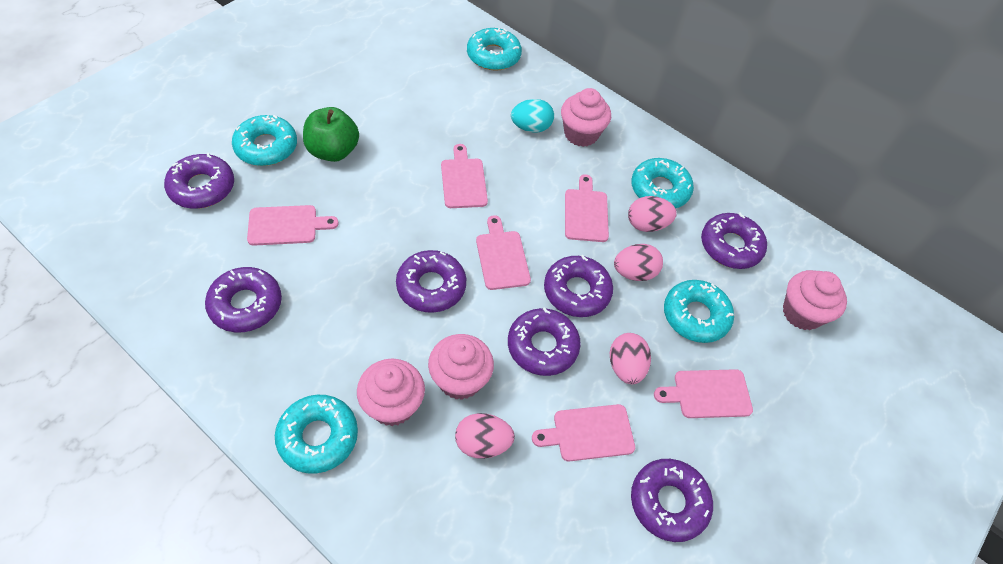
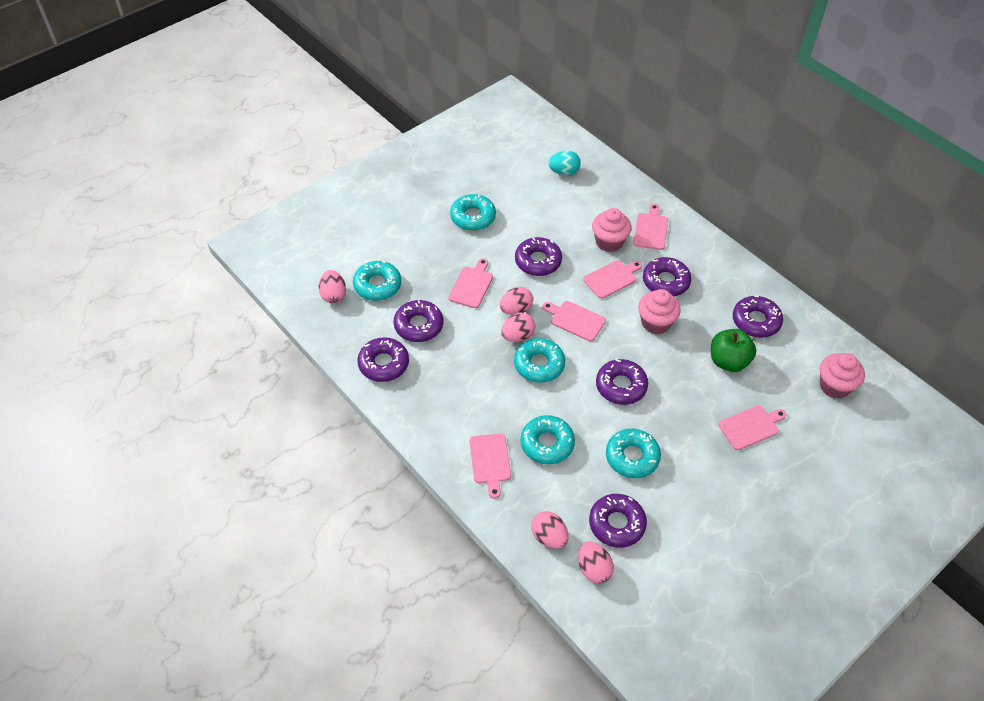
pink cupcake: [357,359,425,426] [428,334,494,400] [561,88,611,147] [783,270,847,330] = 4 -> [592,208,632,252] [638,289,681,334] [820,353,865,399] = 3
pink egg: [455,413,515,459] [610,333,651,384] [614,244,663,281] [628,196,677,232] = 4 -> [319,270,346,303] [500,287,533,315] [501,313,535,342] [531,511,569,549] [578,541,614,584] = 5

